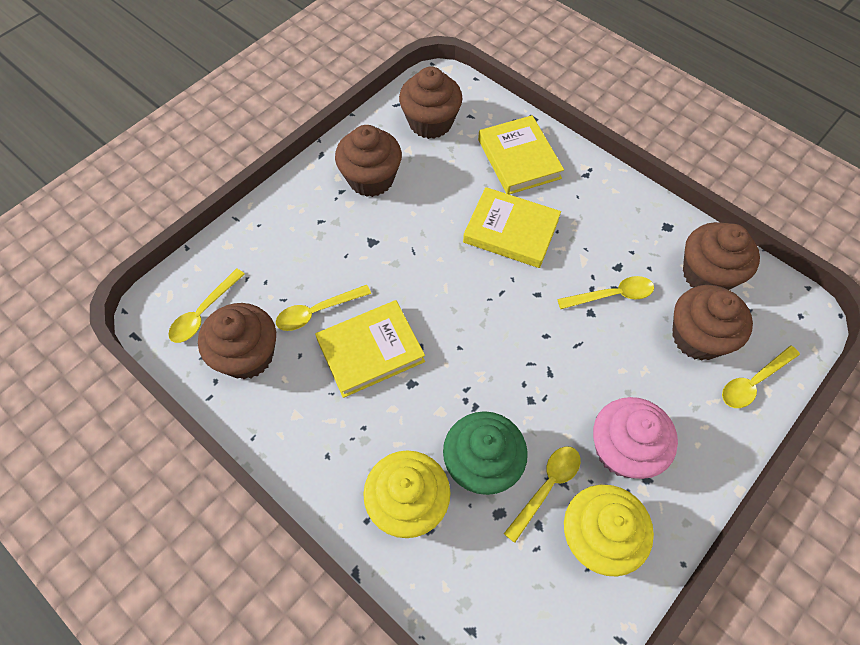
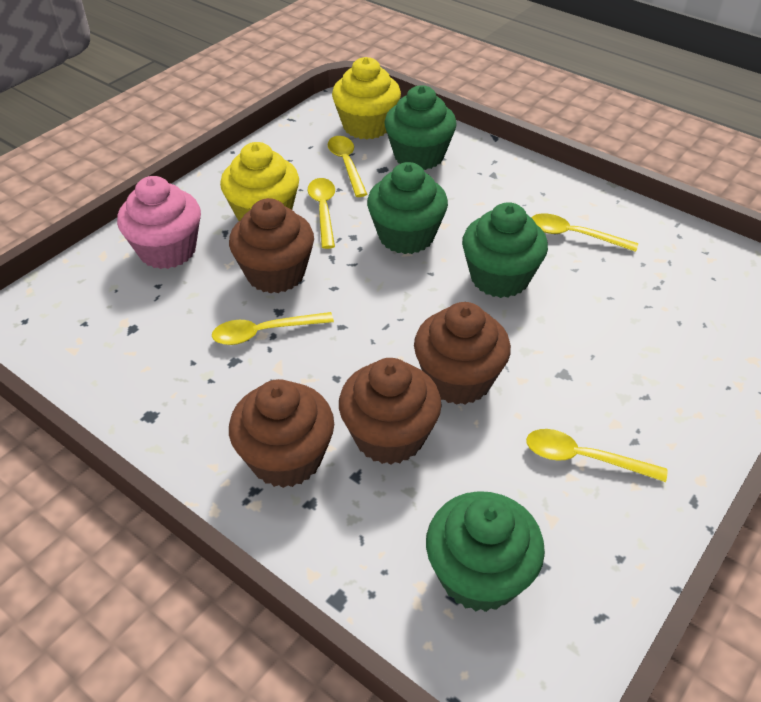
brown cupcake: [198,303,276,379] [335,125,402,197] [399,67,462,139] [672,285,753,361] [683,222,760,290] = 5 -> [229,198,314,293] [229,379,334,488] [339,358,442,464] [414,302,511,405] = 4
green cupcake: [443,411,528,495] = 1 -> [367,162,448,254] [384,85,457,170] [426,491,545,612] [462,202,548,298] = 4
yellow book: [315,300,425,398] [463,187,561,268] [478,115,564,195] = 3 -> none = 0

